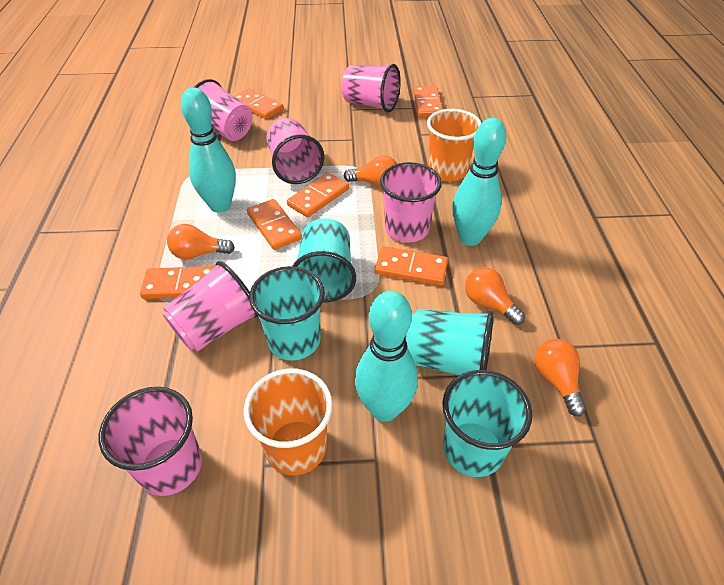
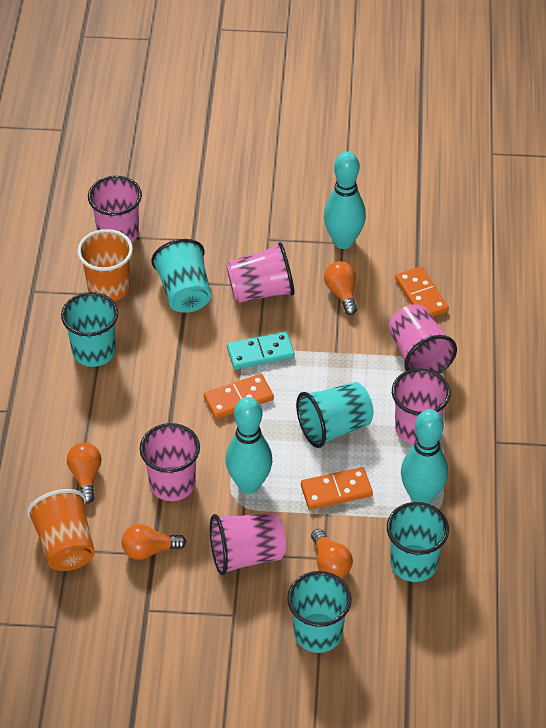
orange domino: [140,266,215,299] [234,89,283,119] [247,199,302,250] [287,173,349,218] [375,246,448,285] [413,86,443,117] = 6 -> [204,374,274,419] [301,467,373,510] [395,266,449,317] = 3
turquoise cup: [249,266,325,361] [293,218,356,302] [406,309,494,375] [442,370,532,477] = 4 -> [61,292,118,367] [151,239,211,313] [287,571,352,653] [296,382,373,448] [387,502,449,582] = 5
turquoise domino: none = 0 -> [227,332,295,370] = 1

